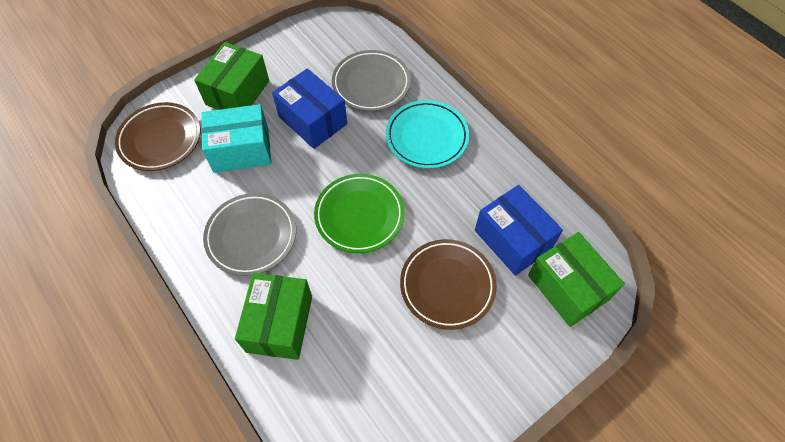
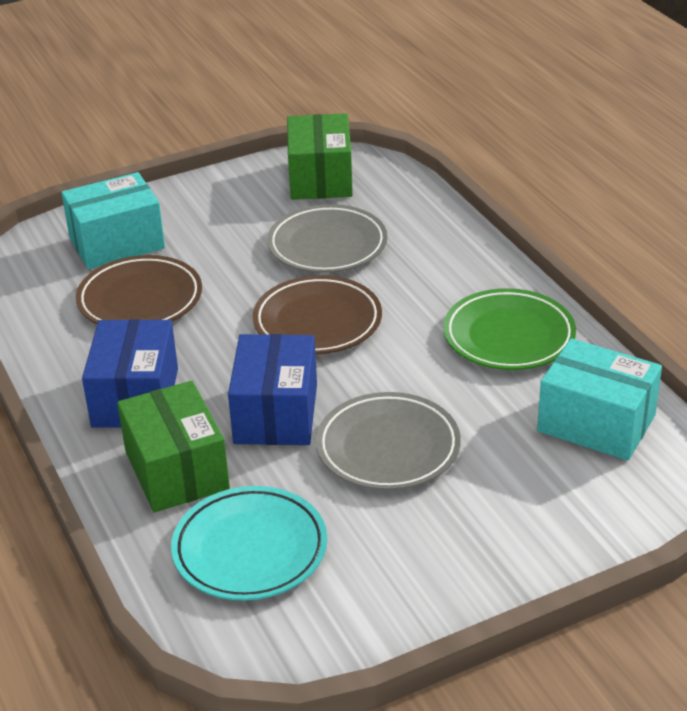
green box: [194,42,269,110] [235,273,312,360] [528,232,625,327] = 3 -> [117,381,230,513] [287,113,353,200] = 2
turquoise box: [201,104,271,173] = 1 -> [61,172,165,269] [537,338,662,461] = 2

